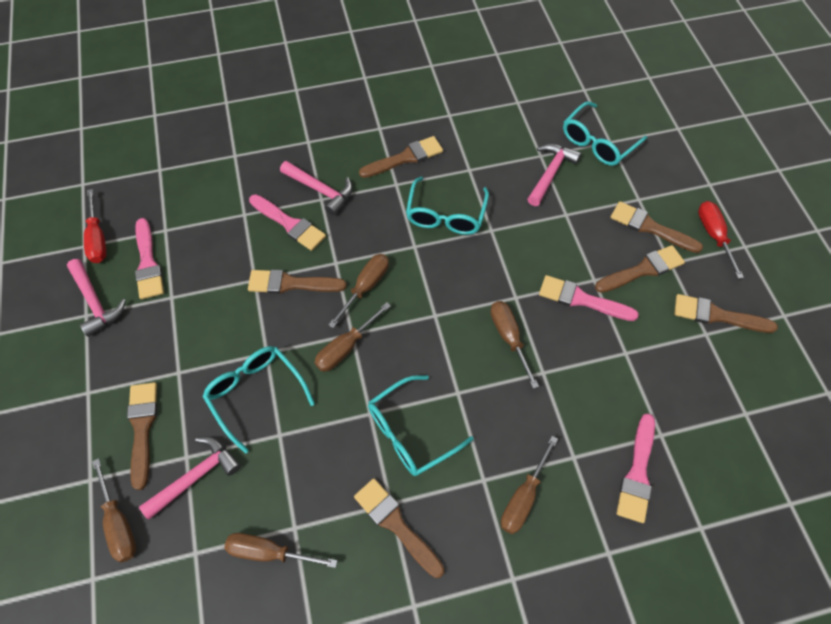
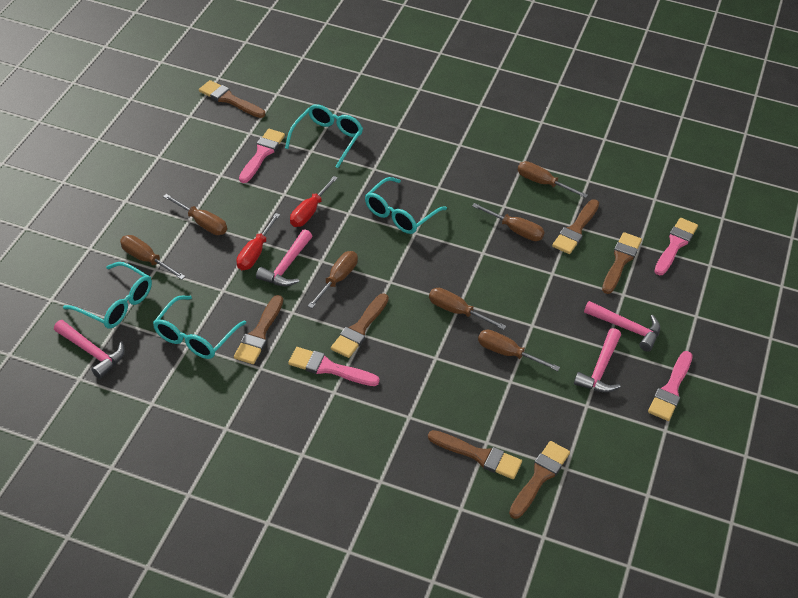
brown screwdriver: [92,458,136,563] [224,533,338,568] [314,302,391,372] [329,254,389,328] [490,301,539,389] [501,436,558,534] = 6 -> [120,235,185,280] [163,194,227,235] [308,251,358,308] [429,288,506,330] [472,203,545,241] [478,330,560,371] [518,161,588,198] = 7

